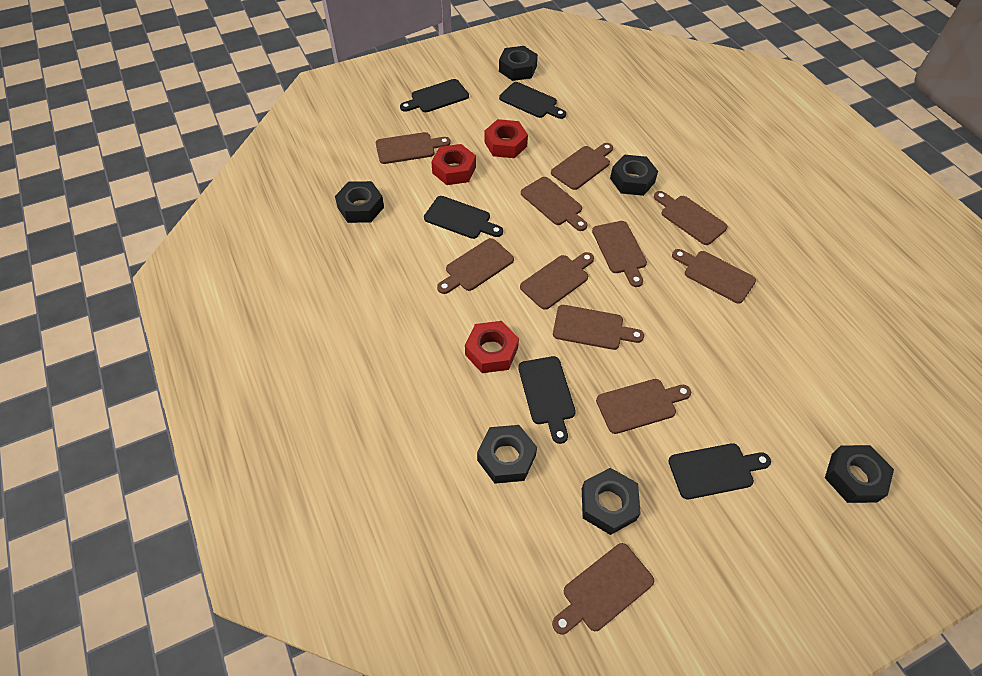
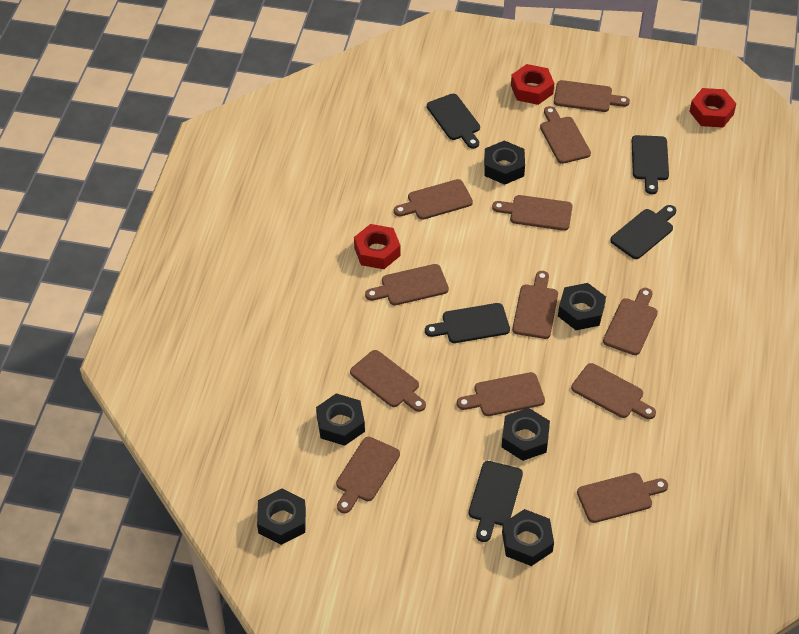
brown cutting board: [376,132,451,164] [437,238,514,294] [520,252,594,310] [521,177,587,231] [551,143,613,190] [552,543,654,635] [553,305,644,350] [592,221,647,287] [596,379,691,434] [654,191,728,245] [672,249,756,304] = 11 -> [336,437,400,513] [350,350,426,412] [365,264,449,305] [394,179,473,220] [457,372,545,416] [492,195,573,231] [512,271,558,339] [540,106,591,164] [554,80,630,112] [571,363,656,419] [577,473,668,523] [603,288,658,355] = 12

